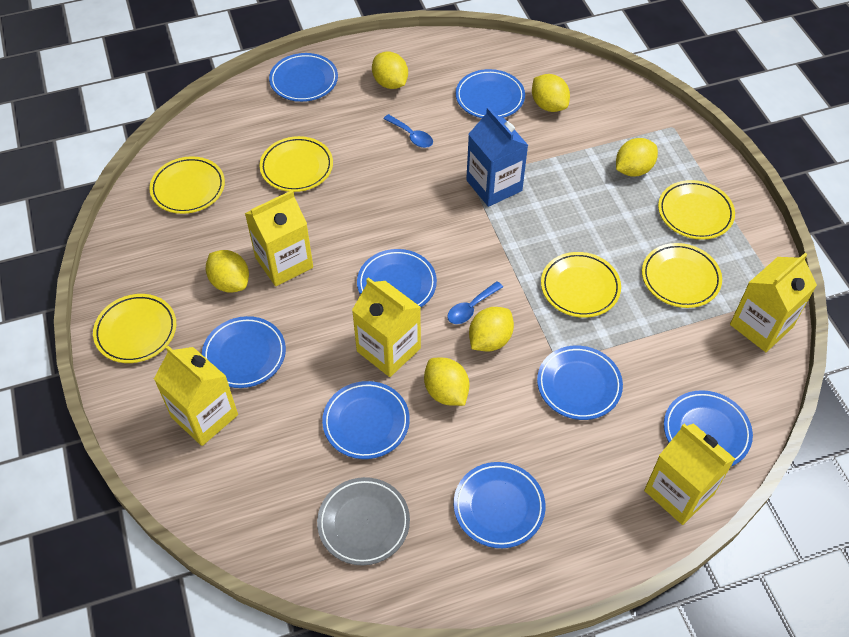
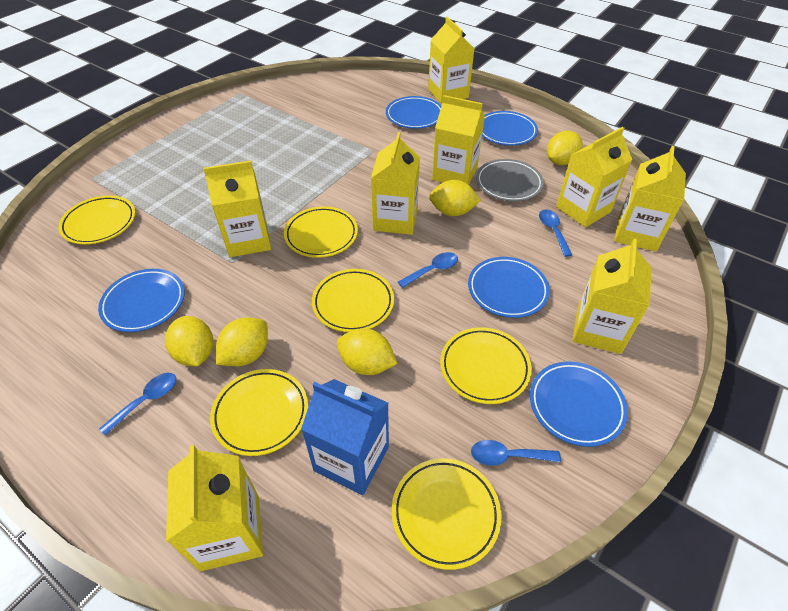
blue plate: [202,316,286,388] [269,53,338,102] [322,381,410,459] [357,249,437,307] [454,462,546,548] [456,69,525,118] [537,346,623,420] [664,390,753,466] = 8 -> [98,269,185,332] [386,96,441,129] [468,257,550,318] [482,111,538,146] [530,362,628,447] = 5
blue spoon: [383,114,433,148] [447,281,503,324] = 2 -> [99,373,176,436] [398,252,458,288] [471,440,561,466] [539,210,572,257] = 4
yellow carton: [154,346,238,446] [245,190,313,286] [352,277,421,377] [644,423,735,525] [730,253,817,352] = 5 -> [166,445,263,571] [203,161,271,257] [371,132,420,235] [428,17,474,104] [432,95,485,185] [556,127,633,227] [572,239,652,354] [614,146,686,252] = 8
yellow lemon: [206,250,249,293] [372,51,408,89] [424,358,470,406] [469,307,514,352] [532,74,570,112] [616,138,658,176] = 6 -> [165,316,213,366] [216,317,268,366] [337,328,397,375] [429,180,481,216] [547,131,583,165] = 5

